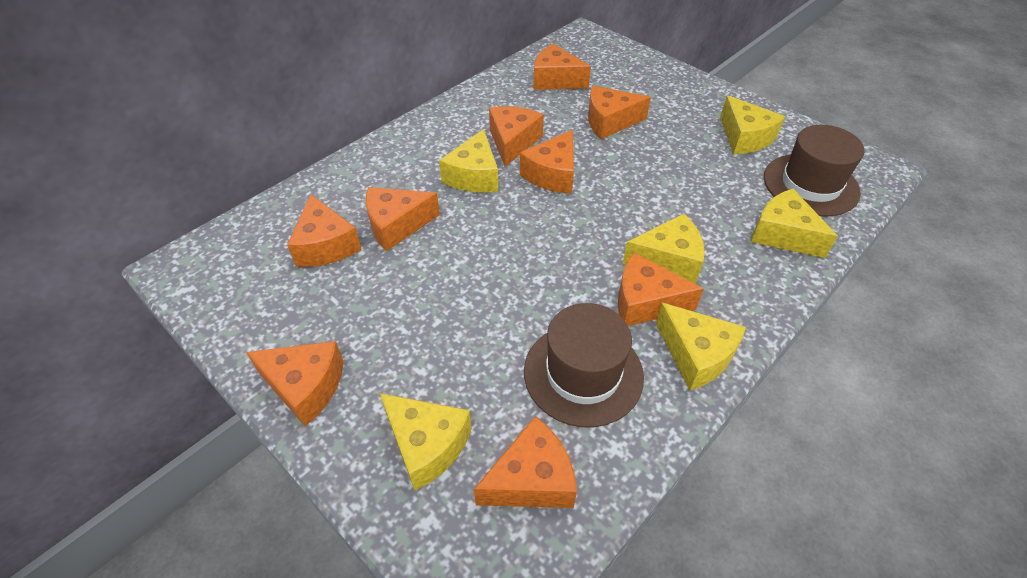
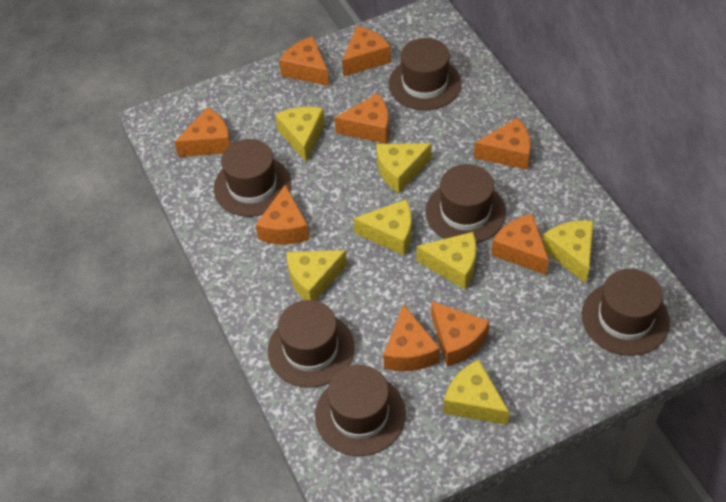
brown hat: [524,303,644,427] [764,125,864,217] = 2 -> [214,139,291,217] [268,300,355,388] [315,365,406,456] [388,38,462,110] [425,164,506,243] [582,269,670,356] = 6
yellow cheese: [380,393,472,491] [439,129,498,192] [623,214,705,284] [655,303,746,390] [720,95,785,154] [751,189,838,258] = 6 -> [275,107,325,162] [287,250,347,301] [353,199,412,256] [376,143,432,193] [417,232,476,289] [443,360,509,425] [542,220,593,283] = 7

